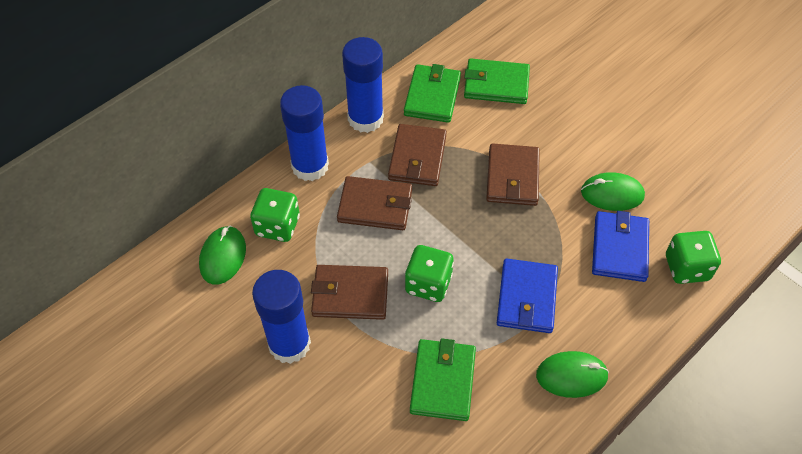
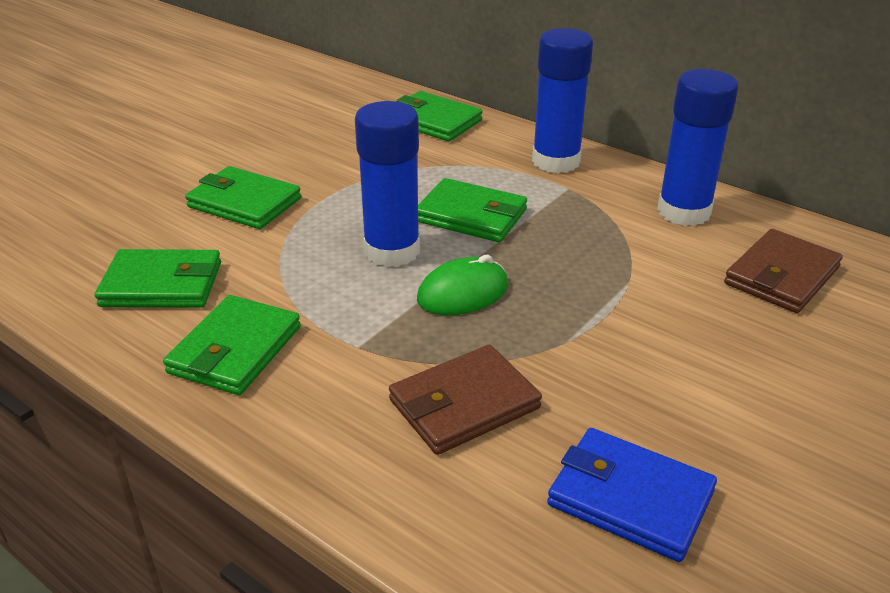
blue wallet: [497,258,558,333] [592,211,649,282] = 2 -> [547,428,717,562] = 1
brown wallet: [311,265,388,320] [337,176,412,230] [388,124,447,186] [486,143,540,206] = 4 -> [389,345,542,455] [724,229,843,313] = 2
green dice: [250,188,300,242] [405,245,454,302] [666,231,721,284] = 3 -> none = 0
green mouse: [199,226,246,285] [536,351,609,398] [581,172,645,211] = 3 -> [417,255,508,315] = 1
green wallet: [404,64,461,123] [410,338,476,421] [464,58,530,104] = 3 -> [95,249,221,308] [163,295,301,395] [185,166,301,229] [396,91,483,141] [418,178,527,242] = 5

